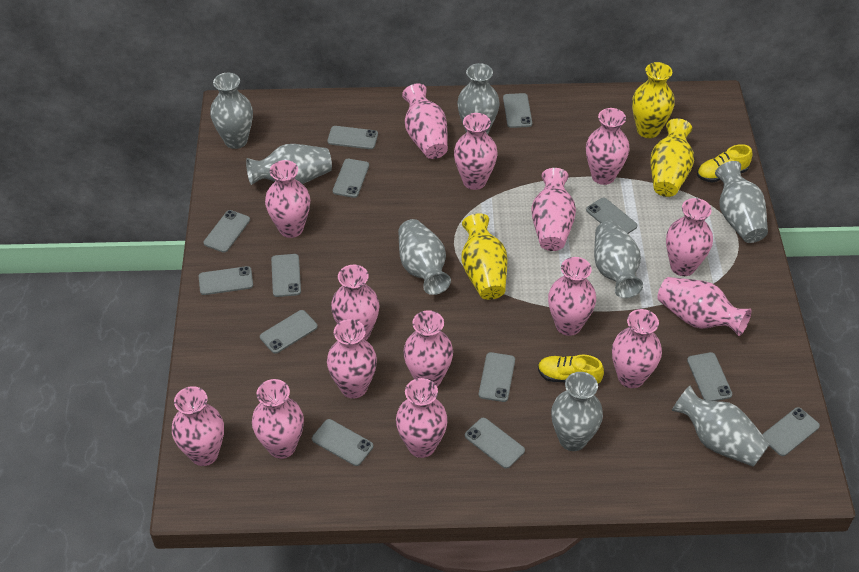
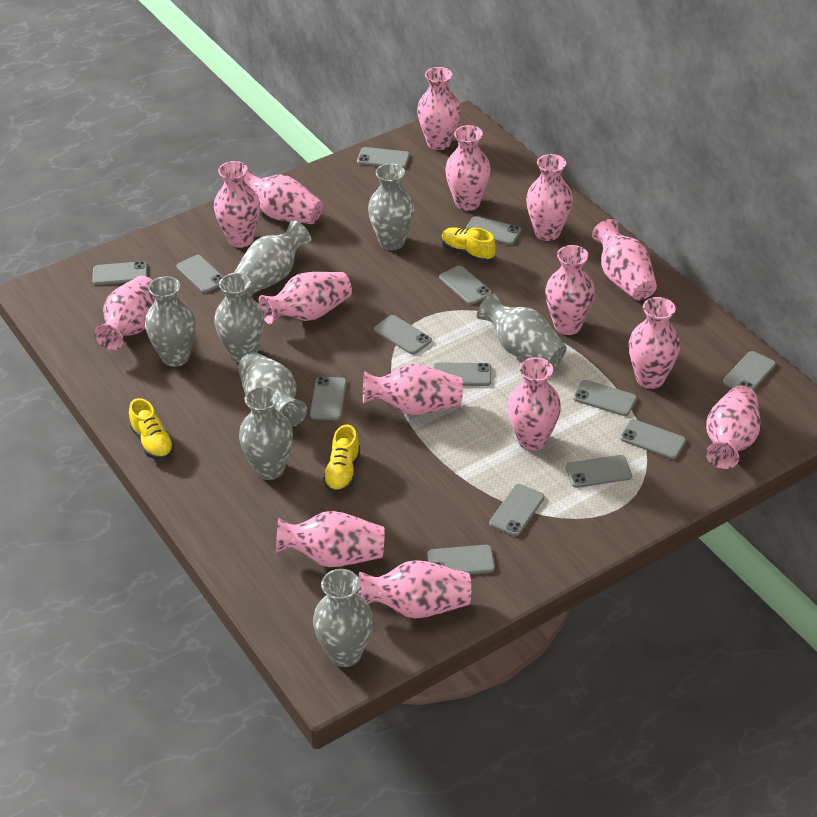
grey phone: [199,266,253,295] [204,210,250,253] [260,310,318,354] [271,254,301,297] [312,419,373,466] [327,126,378,149] [333,159,369,198] [465,418,525,469] [479,352,515,402] [503,93,532,128] [586,198,637,234] [687,352,732,401] [762,407,820,456] = 13 -> [92,261,147,285] [176,255,223,293] [310,377,346,421] [357,147,410,168] [374,315,432,355] [427,545,495,574] [433,362,491,386] [439,265,492,305] [466,216,521,245] [489,484,544,536] [566,455,632,488] [573,380,637,416] [620,419,686,459] [723,351,776,390] = 14
yellow shoe: [538,355,604,384] [697,144,752,183] = 2 -> [129,398,175,460] [323,424,360,493] [442,227,496,262] = 3
yellow vase: [462,213,508,300] [632,62,675,138] [650,118,694,197] = 3 -> none = 0

